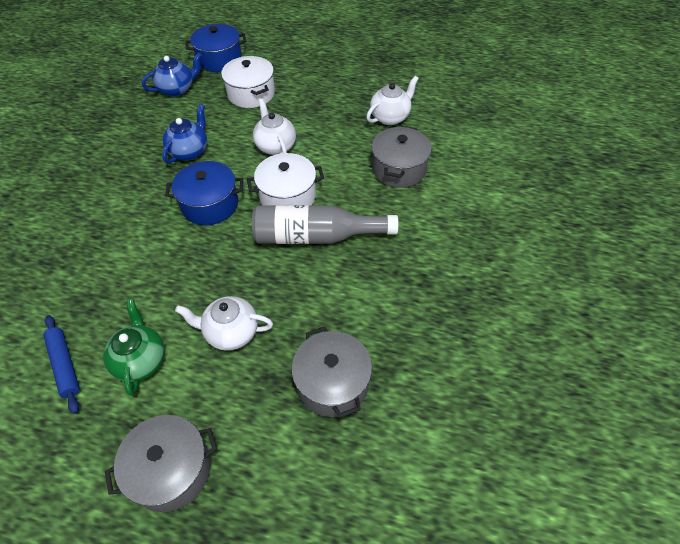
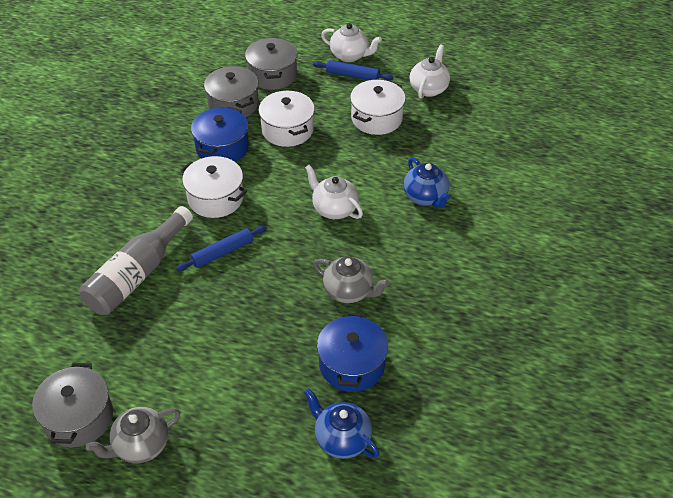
blue rolling pin: [43,315,80,414] = 1 -> [176,225,266,271] [313,60,393,81] = 2
green teapot: [103,299,165,396] = 1 -> none = 0
grey teapot: none = 0 -> [86,407,180,463] [313,257,389,303] = 2
white pot: [221,56,275,108] [247,153,324,206] = 2 -> [180,156,247,218] [258,90,315,147] [350,80,406,135] = 3

